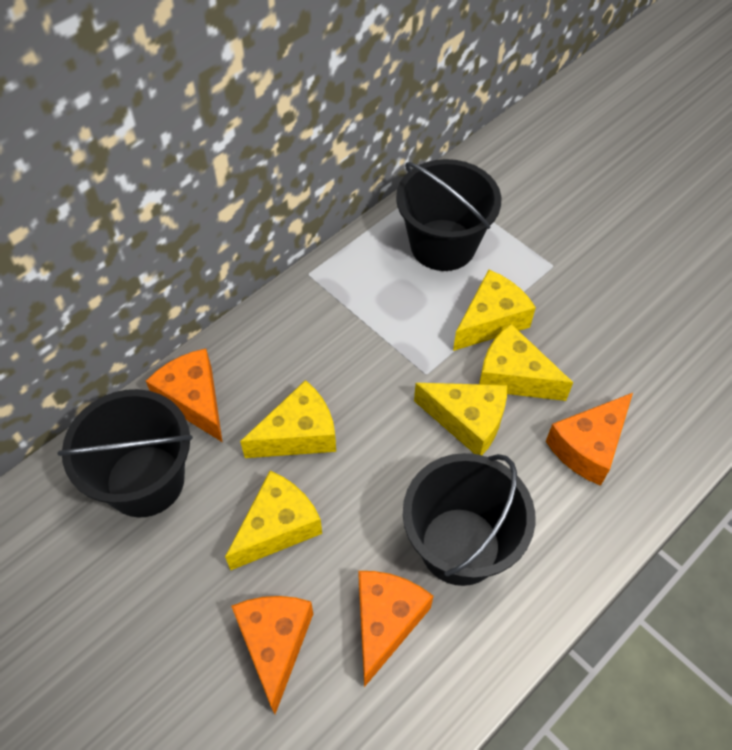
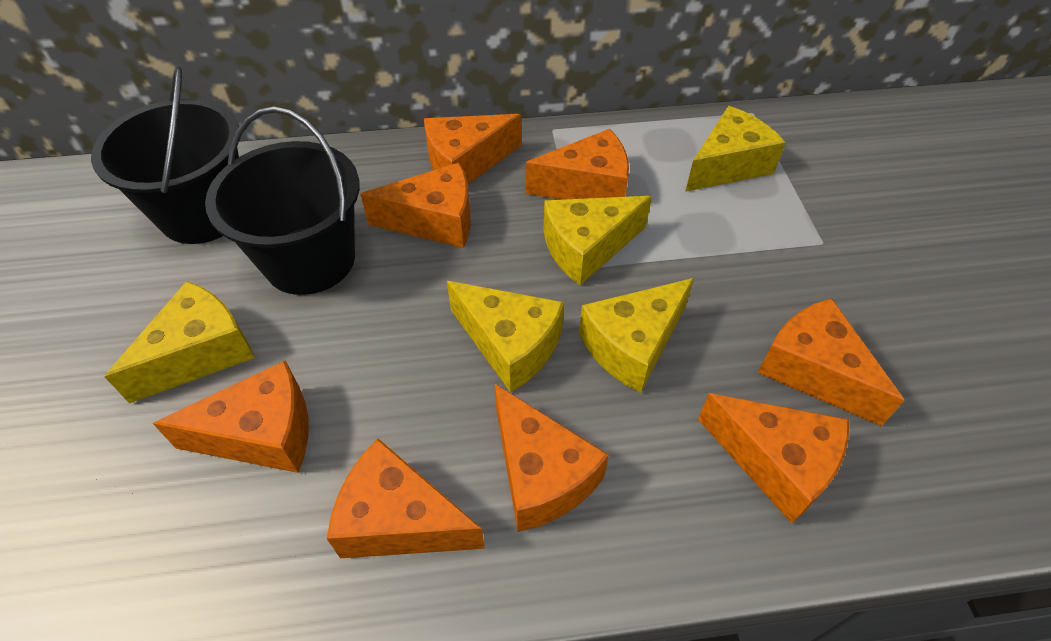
black bucket: [57,389,193,517] [396,159,501,271] [403,453,535,586] = 3 -> [91,66,239,244] [205,106,360,295] = 2
orange cheese: [146,348,222,442] [231,596,313,714] [358,571,433,687] [546,393,633,486] = 4 -> [153,360,308,473] [327,438,485,558] [360,163,471,248] [424,114,521,184] [494,383,609,532] [525,129,629,200] [698,393,849,523] [758,298,905,426] = 8

